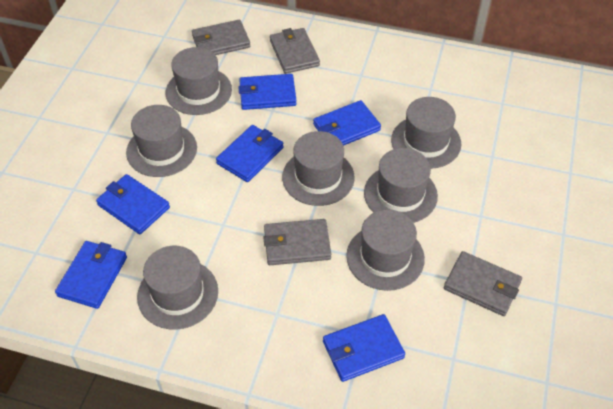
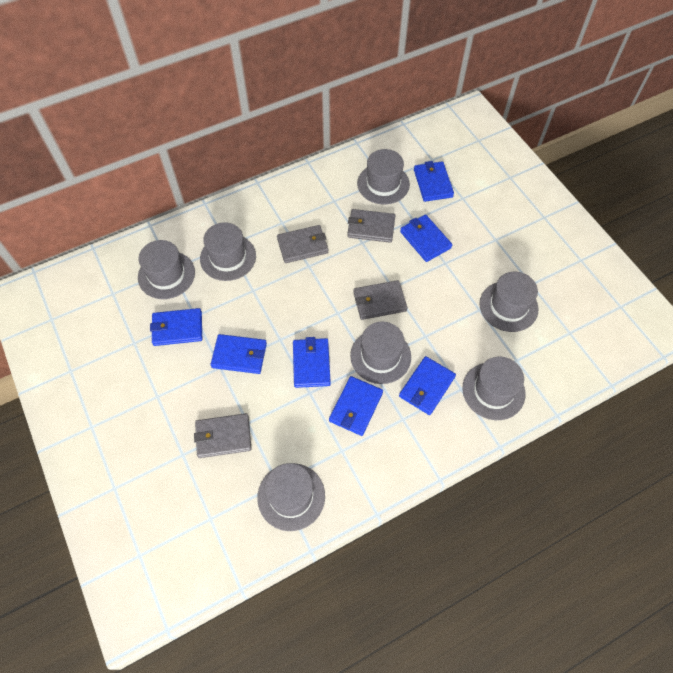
blue wallet: [55,241,127,309] [96,174,170,234] [216,125,284,182] [238,74,297,110] [313,100,381,146] [323,314,405,382] = 6 -> [150,308,202,346] [211,334,267,374] [293,337,331,388] [329,376,383,436] [399,356,456,415] [400,215,452,262] [414,161,454,202] = 7

